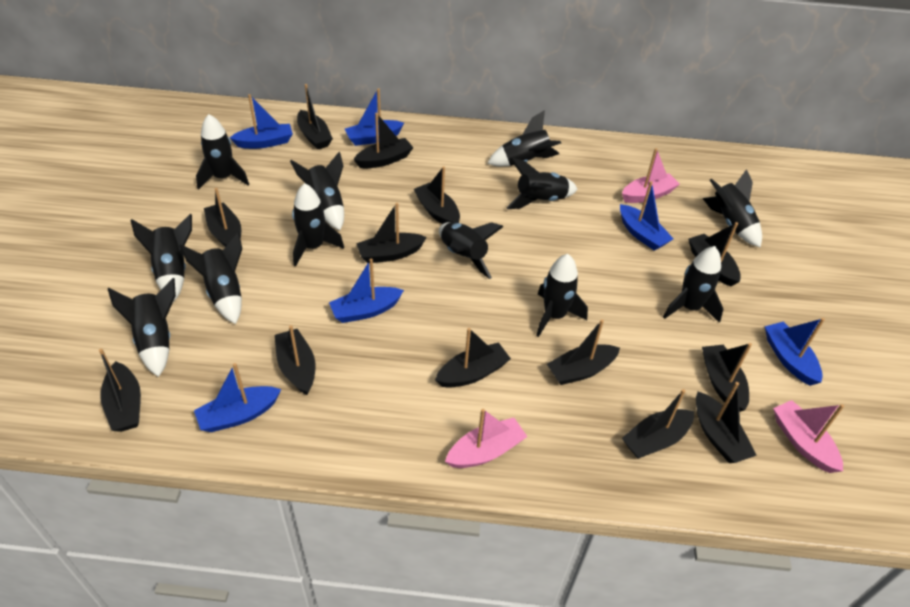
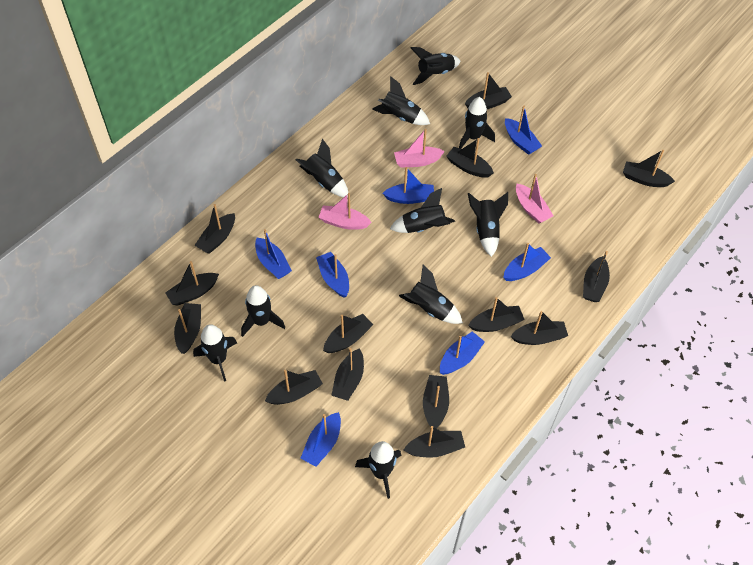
black boat: [99,349,141,432] [204,188,241,247] [275,325,315,395] [297,84,333,149] [353,113,414,168] [356,203,427,263] [414,166,460,224] [435,328,511,388] [547,319,620,385] [622,389,694,459] [688,222,741,287] [696,382,757,463] [702,343,752,412] = 13 -> [165,261,219,306] [174,303,201,354] [194,204,235,254] [265,370,323,405] [323,314,373,353] [331,348,364,401] [404,426,465,458] [423,375,449,429] [446,138,494,178] [465,72,512,109] [468,297,525,332] [511,311,568,345] [583,251,610,302] [623,150,675,187] = 14
black rocket: [108,278,176,377] [130,214,192,302] [179,233,242,324] [196,114,249,190] [290,152,344,230] [292,183,344,266] [439,222,503,279] [487,110,561,166] [507,157,578,209] [536,254,588,337] [663,246,723,323] [702,169,762,248] = 12 -> [193,324,237,382] [241,285,285,337] [296,139,348,198] [355,441,401,499] [372,77,430,125] [390,188,455,233] [399,265,463,324] [411,47,460,85] [459,97,495,149] [468,192,508,257] = 10
blue boat: [194,363,281,432] [230,94,293,149] [329,259,404,323] [345,88,404,146] [620,181,673,251] [765,318,825,386] = 6 -> [255,229,292,279] [300,412,341,467] [316,252,349,298] [383,167,434,204] [440,331,485,375] [503,243,551,281] [505,106,542,155] = 7

